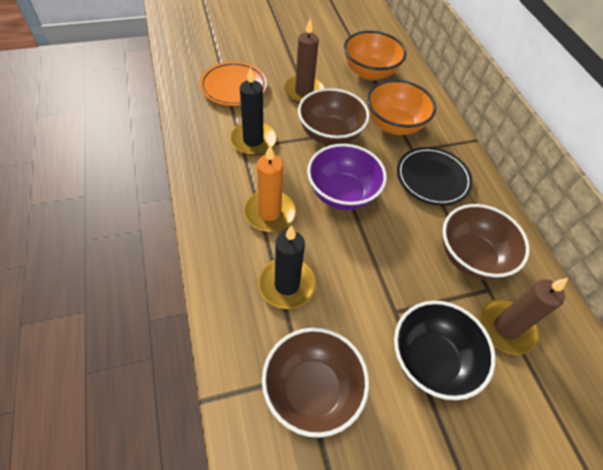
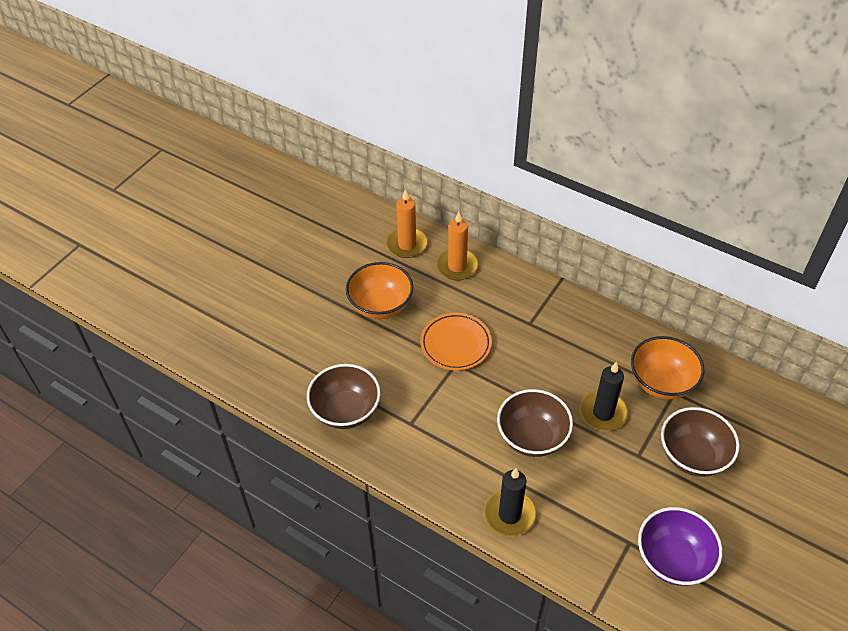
black bowl: [394,301,496,400] = 1 -> none = 0
black plate: [397,147,473,206] = 1 -> none = 0
brown candle: [283,19,325,103] [479,278,568,355] = 2 -> none = 0
orange candle: [244,145,296,232] = 1 -> [386,189,428,258] [436,212,479,280] = 2

